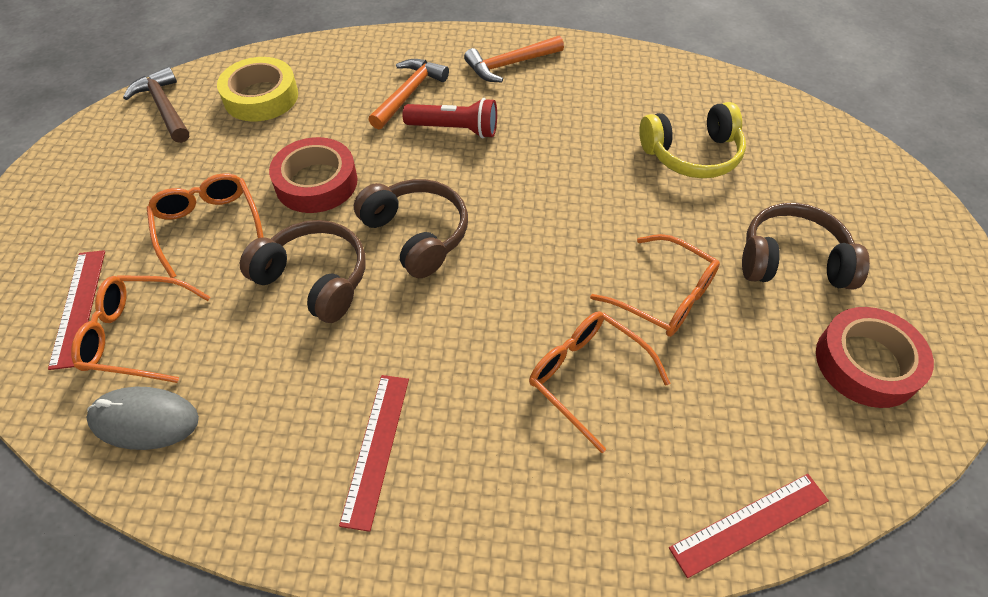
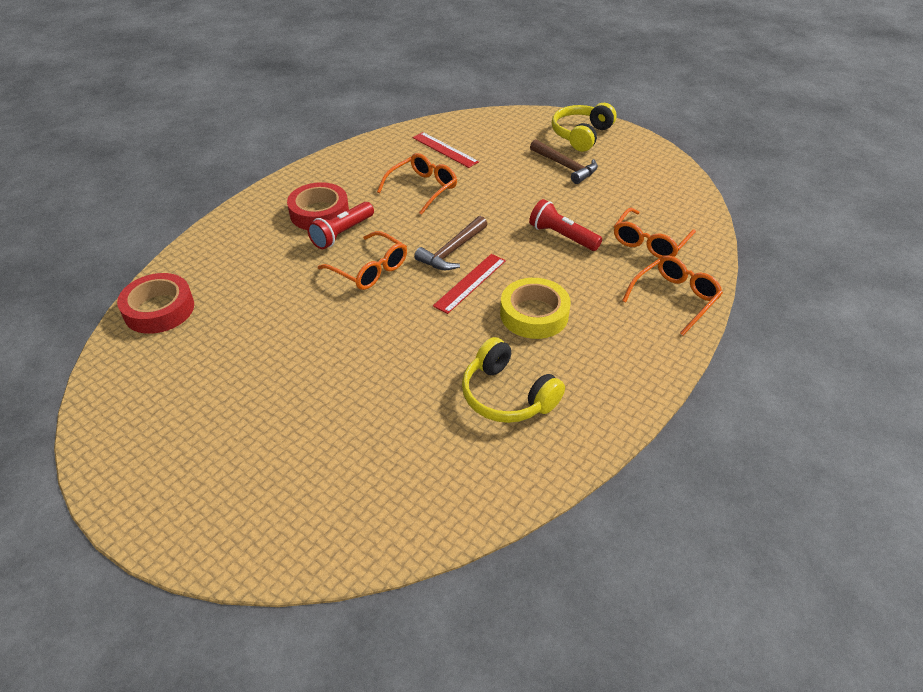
brown hammer: [123,67,189,143] = 1 -> [414,216,488,270] [530,139,598,184] = 2
brown headphones: [240,220,366,323] [354,179,468,278] [742,203,870,289] = 3 -> none = 0
grey mouse: [86,387,199,450] = 1 -> none = 0
orange hammer: [368,59,449,129] [464,35,564,82] = 2 -> none = 0
red flashlight: [402,98,497,138] = 1 -> [307,202,374,249] [529,199,602,251] = 2
red ruler: [48,250,105,370] [339,375,409,532] [669,474,829,578] = 3 -> [413,132,479,168] [433,254,506,314] = 2
yellow headphones: [639,102,746,178] = 1 -> [462,337,565,423] [552,103,616,152] = 2

